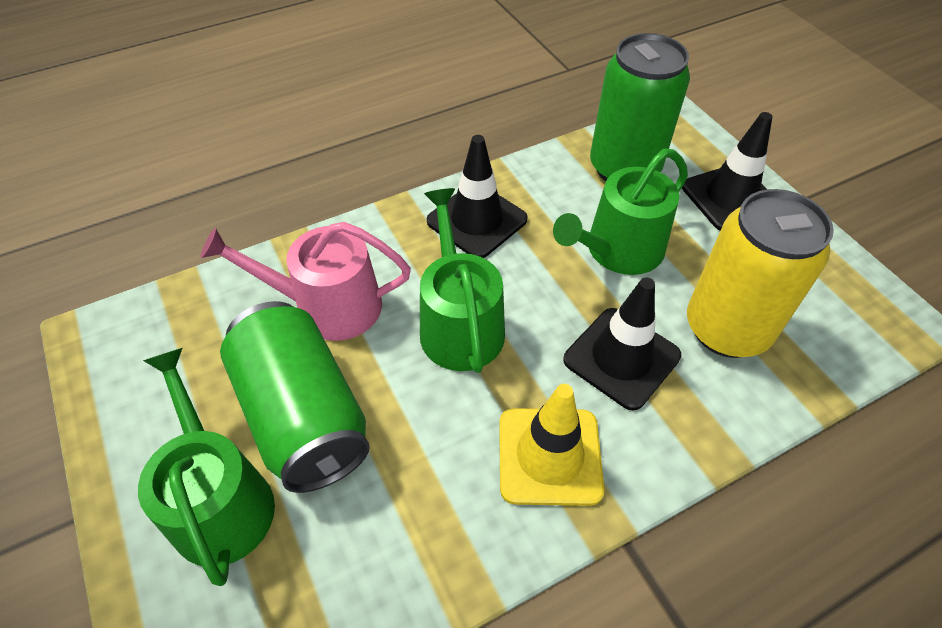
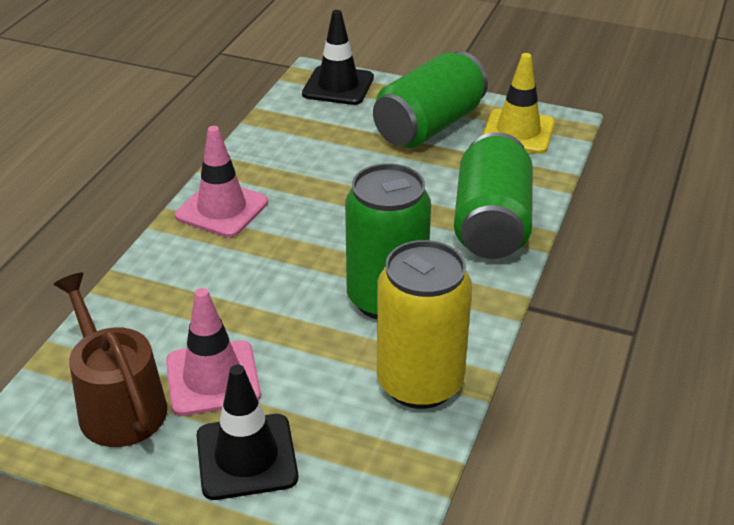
black traffic cone: [427,135,528,258] [563,278,681,411] [682,112,772,231] = 3 -> [196,365,298,500] [302,10,374,105] = 2
brown watering can: none = 0 -> [53,273,167,447] = 1
green can: [220,301,370,493] [590,33,690,181] = 2 -> [345,163,431,319] [373,51,488,148] [454,132,533,259] = 3
green watering can: [138,348,275,586] [420,188,505,373] [553,149,688,275] = 3 -> none = 0
pink traffic cone: none = 0 -> [166,288,261,416] [175,126,268,238] = 2
pink watering can: [200,222,411,341] = 1 -> none = 0

